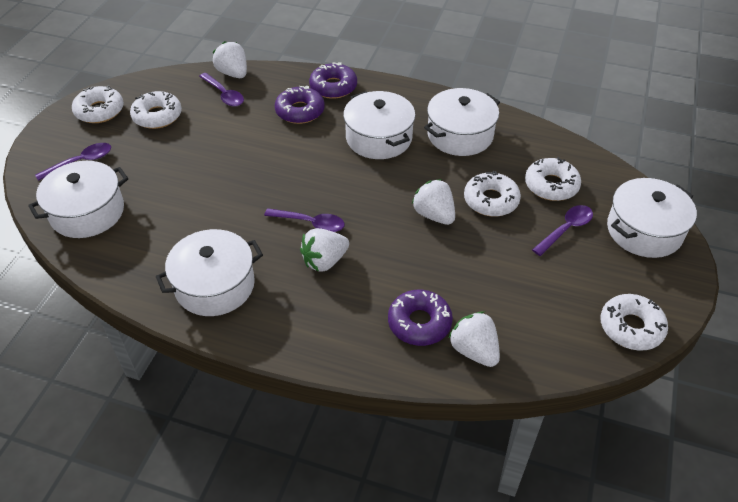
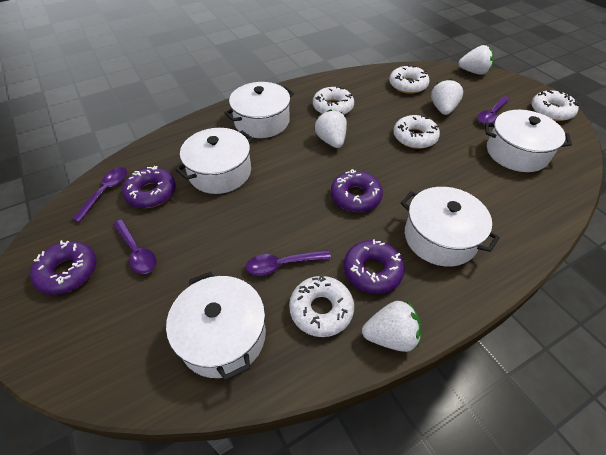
purple donut: [275,86,325,124] [309,62,357,99] [388,290,453,346] = 3 -> [30,240,96,295] [122,166,176,208] [331,169,383,212] [344,240,405,294] = 4

